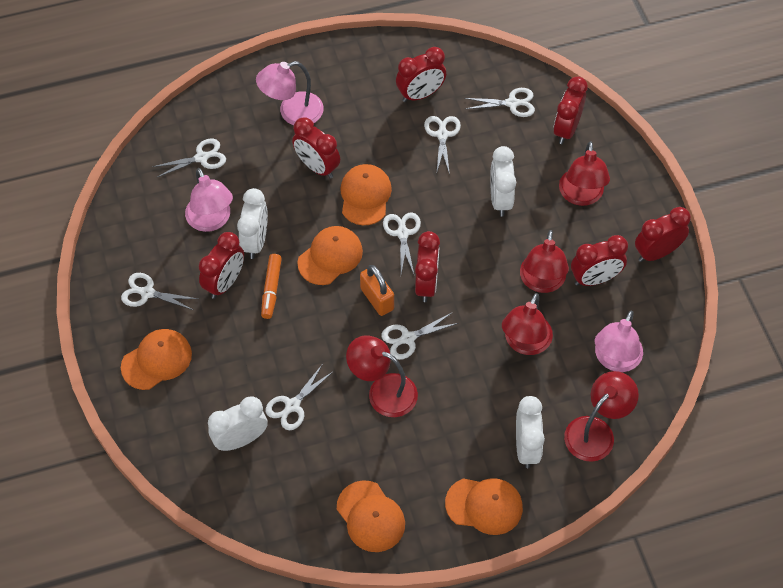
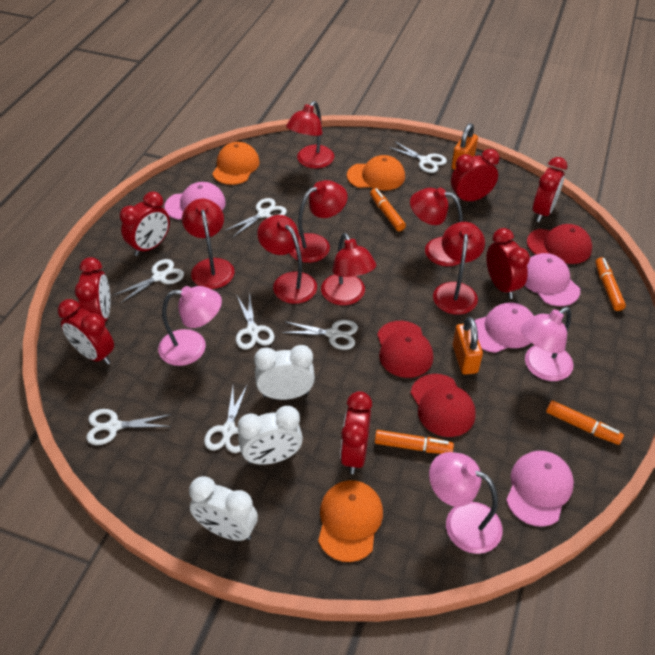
orange cap: [121,329,192,390] [297,226,363,285] [337,480,405,552] [340,164,392,225] [445,478,523,535] = 5 -> [212,142,260,185] [318,480,383,562] [347,155,405,191] = 3
orange marker: [261,254,282,319] = 1 -> [370,188,406,231] [375,430,454,454] [546,400,624,445] [595,257,626,311] = 4
orange padlock: [360,265,394,316] = 1 -> [451,123,478,170] [453,317,483,375] = 2
pink cap: none = 0 -> [164,182,226,220] [475,303,534,353] [506,451,574,527] [525,253,580,306] = 4
red cap: none = 0 -> [377,321,433,378] [411,374,476,437] [527,224,592,264] = 3
red lamp: [346,335,418,417] [502,293,553,355] [520,230,569,293] [559,141,610,206] [564,371,639,462] = 5 -> [182,198,235,289] [257,215,317,304] [286,101,334,168] [290,180,347,263] [321,233,376,305] [410,188,463,266] [433,222,485,315] = 7
white clock: [208,397,268,451] [237,188,268,259] [490,146,516,217] [516,396,545,468] = 4 -> [189,476,258,541] [238,406,303,465] [254,345,315,400] = 3

